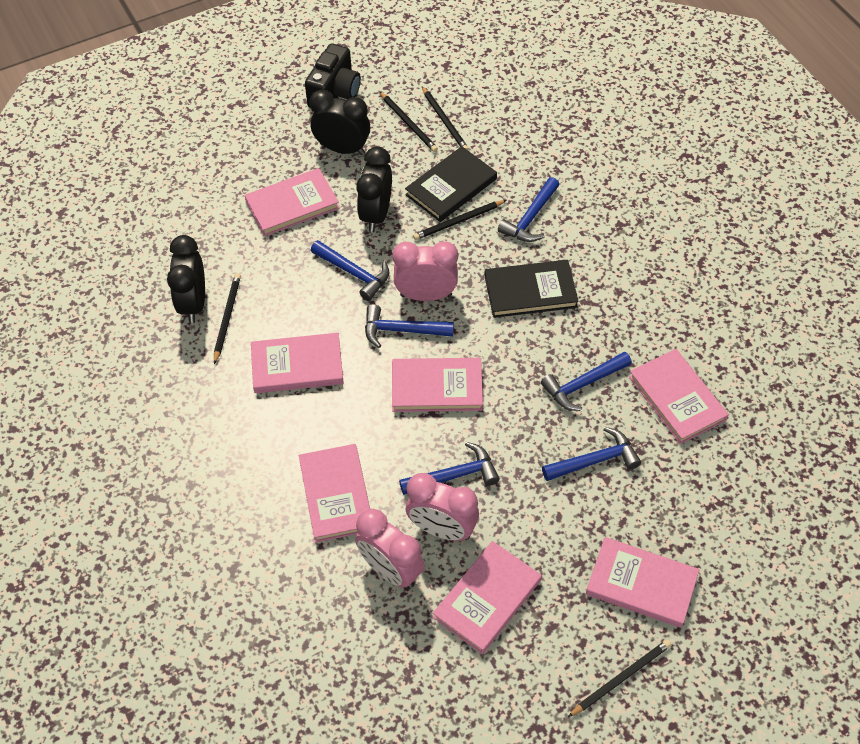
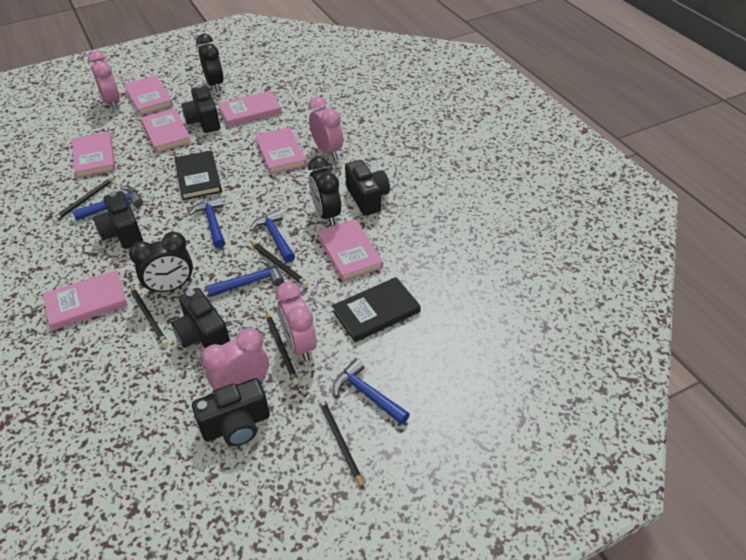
black camera: [305,43,361,108] = 1 -> [93,191,143,249] [171,288,230,349] [182,85,220,133] [192,378,270,446] [345,160,390,216] = 5
blue hammer: [311,240,389,301] [365,304,454,348] [399,442,499,495] [498,177,559,242] [541,351,632,411] [542,427,641,481] = 6 -> [72,186,143,221] [189,197,225,249] [206,258,284,297] [249,210,295,263] [333,359,410,425] = 5
pink clock: [355,509,424,589] [393,241,458,301] [406,473,479,541] = 3 -> [88,51,120,109] [201,328,269,390] [276,282,317,362] [308,97,343,159] = 4

